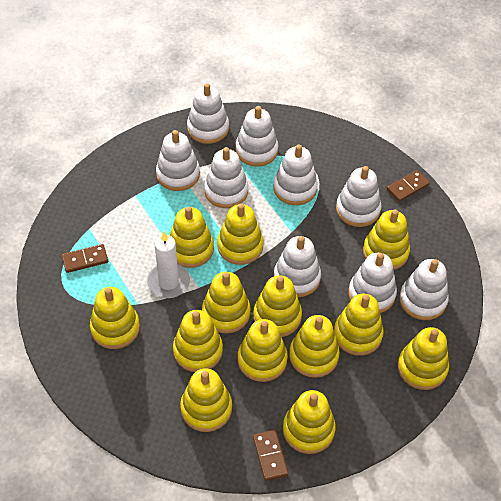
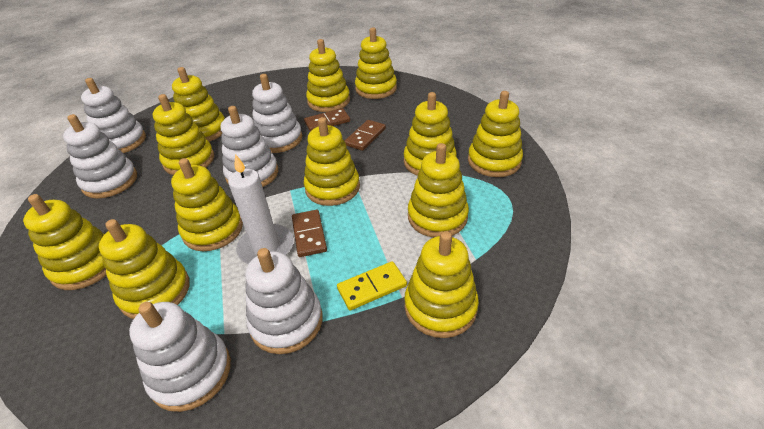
white stacking toy: [156,130,200,191] [187,83,229,144] [204,147,249,208] [235,106,278,167] [274,144,318,205] [274,236,321,297] [336,166,381,227] [348,253,397,313] [399,259,449,320] = 9 -> [63,114,137,199] [81,78,146,153] [129,302,231,412] [221,106,278,187] [245,248,323,354] [252,74,302,153] = 6
yellow domino: none = 0 -> [337,261,407,310] = 1
yellow stacking toy: [90,287,140,349] [170,206,214,268] [173,310,223,372] [180,368,232,432] [202,272,250,334] [217,204,264,265] [238,319,288,382] [253,275,302,337] [283,390,336,454] [289,315,340,378] [334,294,384,356] [363,210,410,270] [398,327,449,390] = 13 -> [23,194,106,290] [99,219,190,319] [153,94,214,175] [171,158,243,251] [172,67,225,142] [304,117,360,206] [306,39,350,112] [355,27,397,99] [404,92,457,176] [404,231,479,338] [408,143,469,237] [468,91,523,177] = 12

